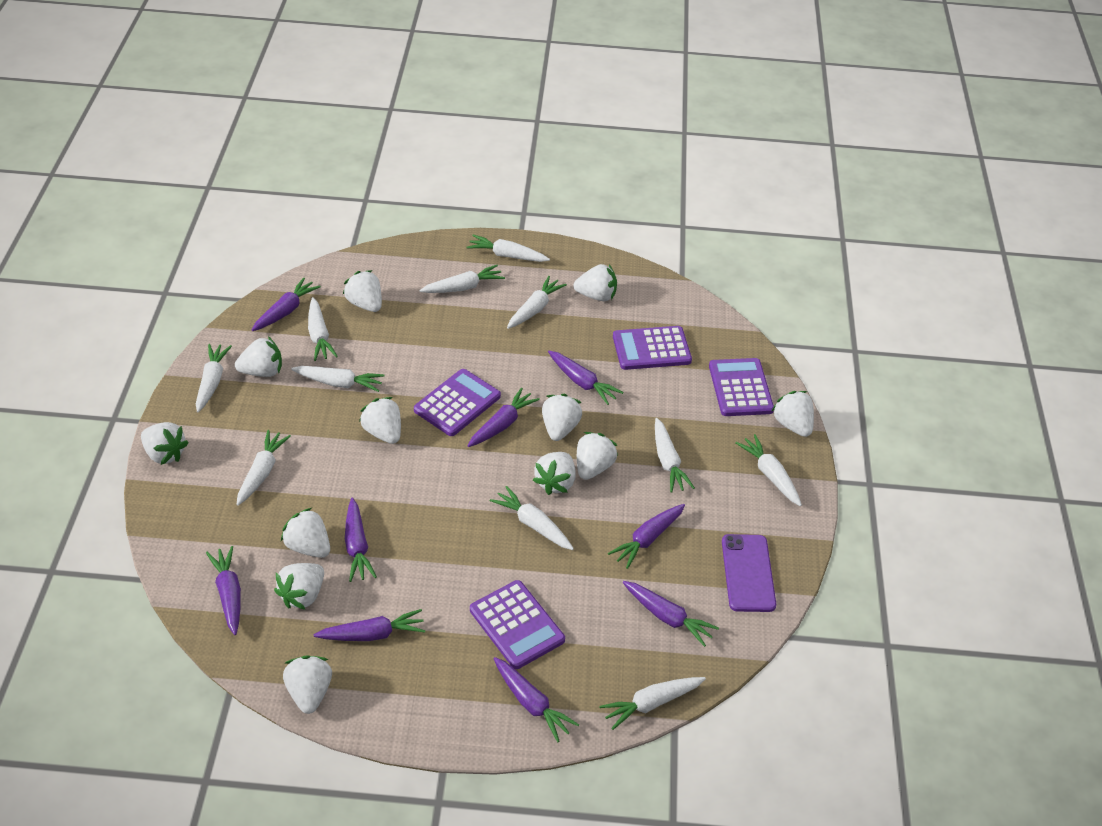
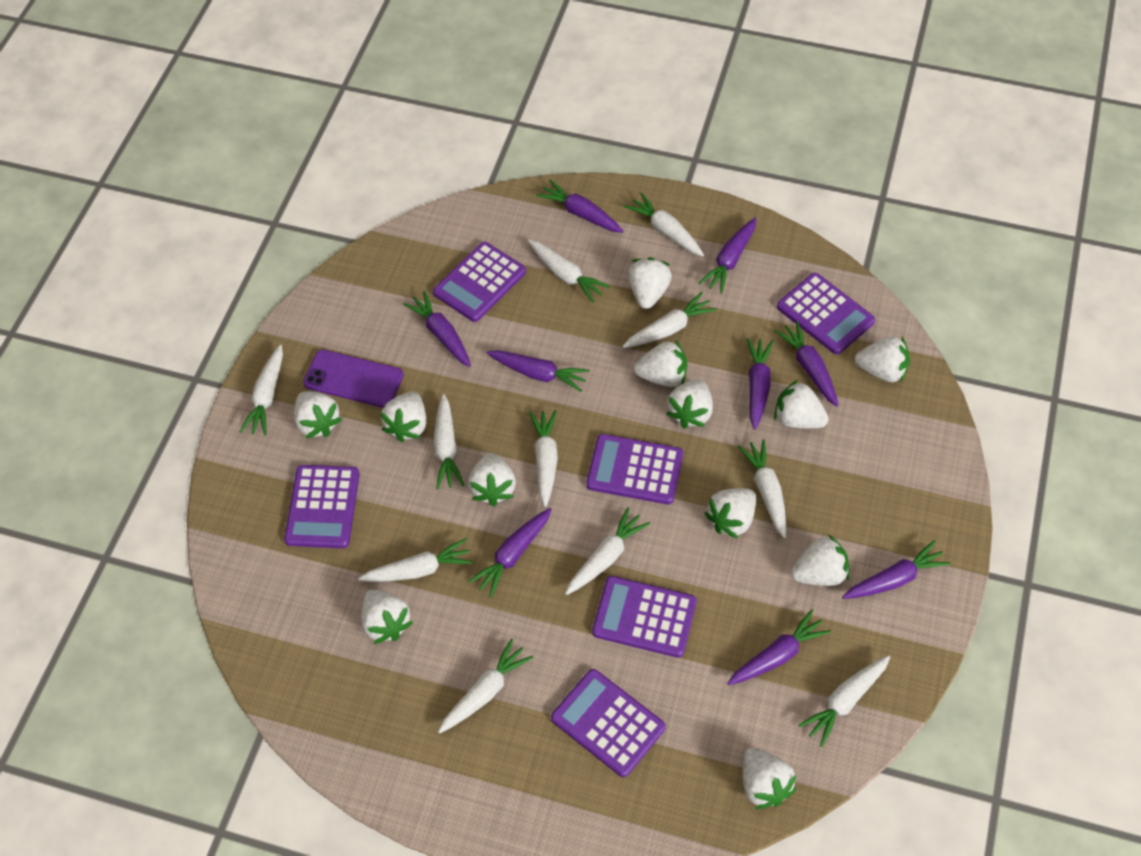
purple calculator: [414,369,501,436] [470,580,565,669] [613,326,692,370] [709,358,774,416] = 4 -> [284,465,360,548] [433,242,526,322] [551,669,665,777] [586,434,683,505] [592,576,697,658] [777,273,875,355] = 6

